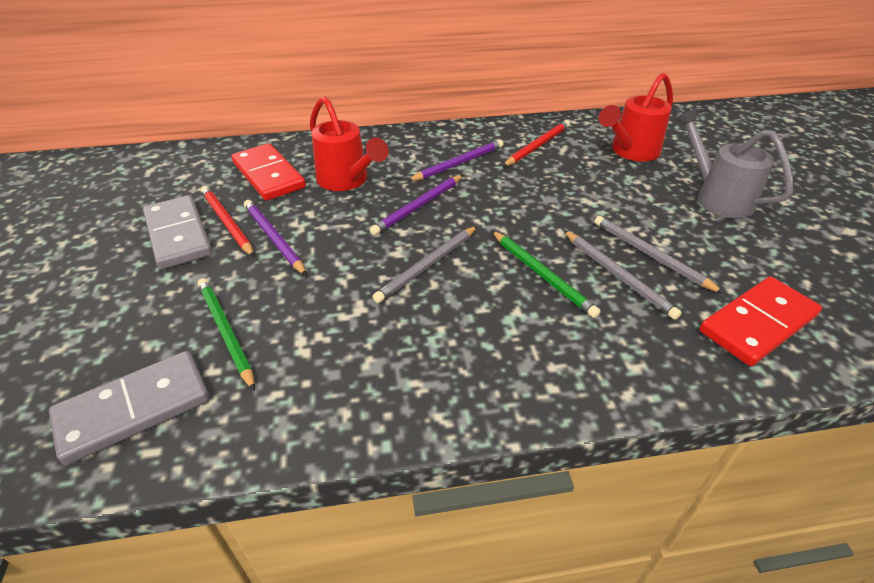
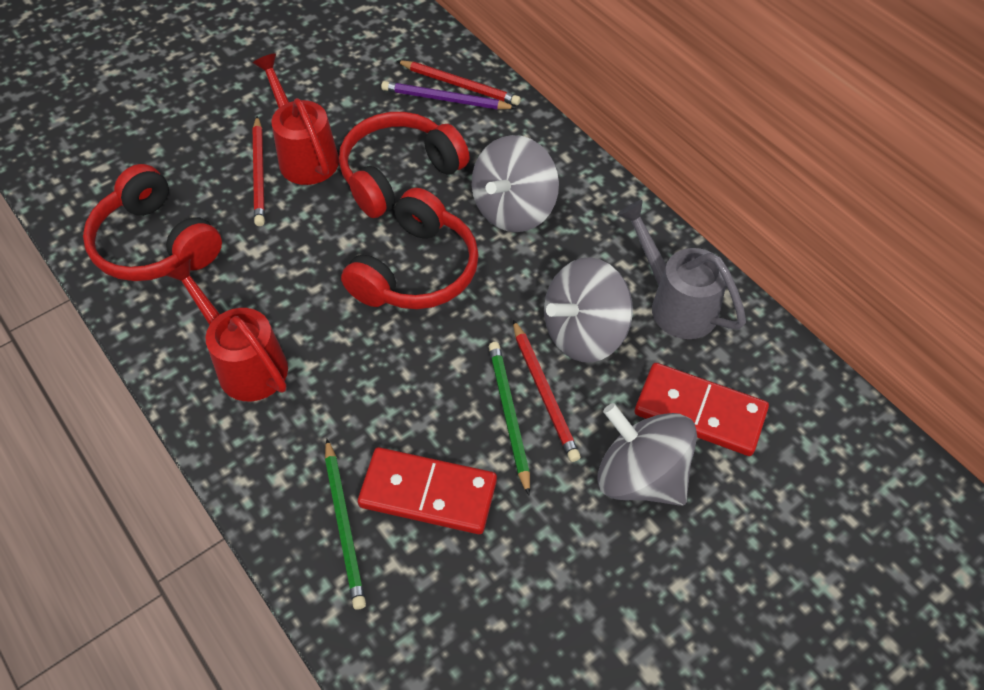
grey domino: [49,351,209,465] [143,195,212,269] = 2 -> none = 0
grey pencil: [373,226,477,303] [563,230,682,320] [594,216,724,294] = 3 -> none = 0
grey spinning top: none = 0 -> [472,135,559,232] [544,257,633,362] [597,403,697,506] = 3
purple pencil: [244,200,307,276] [370,175,463,235] [408,139,503,181] = 3 -> [381,81,517,110] = 1
red headphones: none = 0 -> [83,164,222,281] [339,112,470,218] [341,188,479,309] = 3
red pencil: [201,186,254,257] [502,120,570,167] = 2 -> [253,116,265,226] [397,60,521,105] [513,320,581,462] = 3

